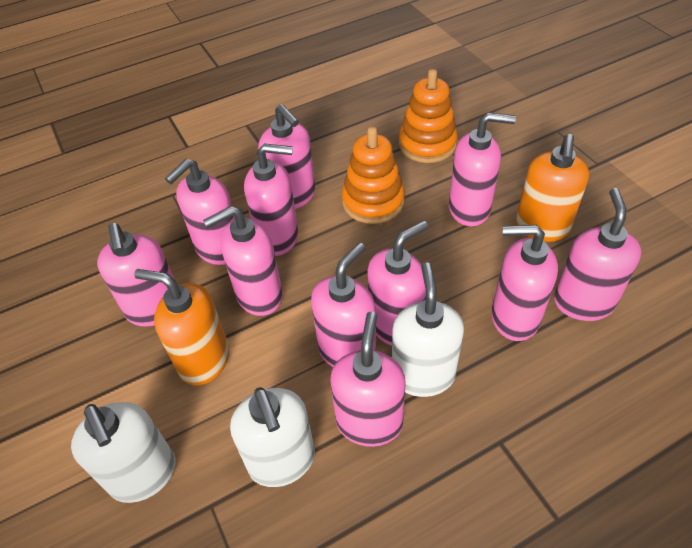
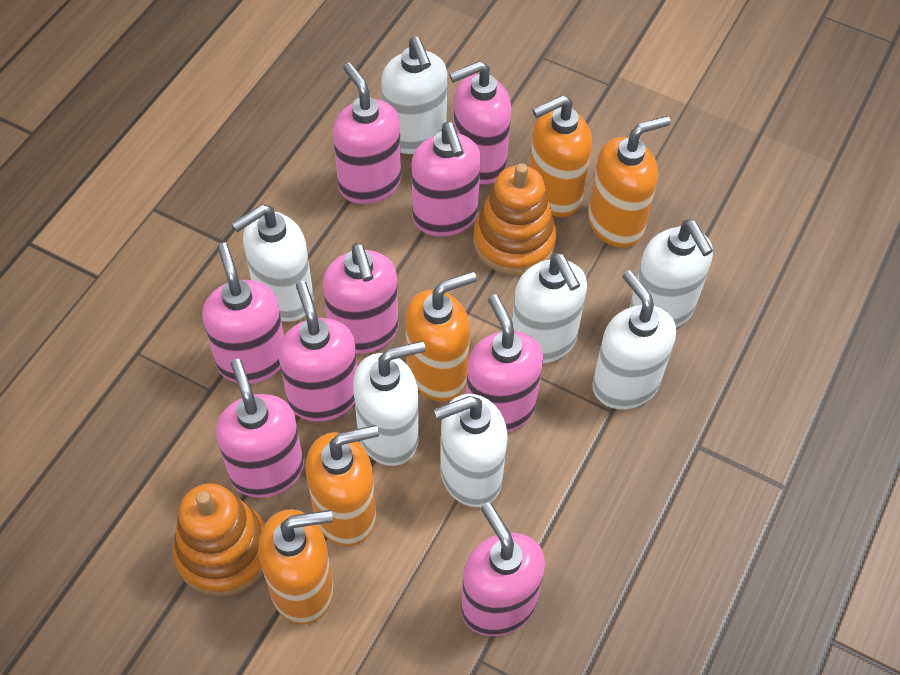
orange soap dispenser: [134,269,229,386] [516,134,589,242] = 2 -> [258,509,334,625] [306,425,379,546] [405,271,477,401] [529,95,592,217] [588,116,671,248] = 5
pink soap dispenser: [97,223,174,327] [165,159,235,265] [203,206,283,316] [244,144,298,256] [258,104,316,209] [311,243,376,367] [331,312,406,447] [367,221,428,346] [449,112,516,226] [491,225,558,341] [554,188,641,321] = 11 -> [202,243,284,384] [216,359,304,498] [278,281,357,422] [323,243,399,354] [333,63,401,204] [412,122,481,237] [449,61,511,184] [461,503,545,636] [466,294,543,433] = 9
white soap dispenser: [71,402,175,503] [230,387,315,487] [392,262,464,397] = 3 -> [231,204,314,322] [353,341,426,466] [381,37,447,154] [434,394,508,507] [512,253,587,363] [592,270,676,409] [630,220,713,328] = 7

